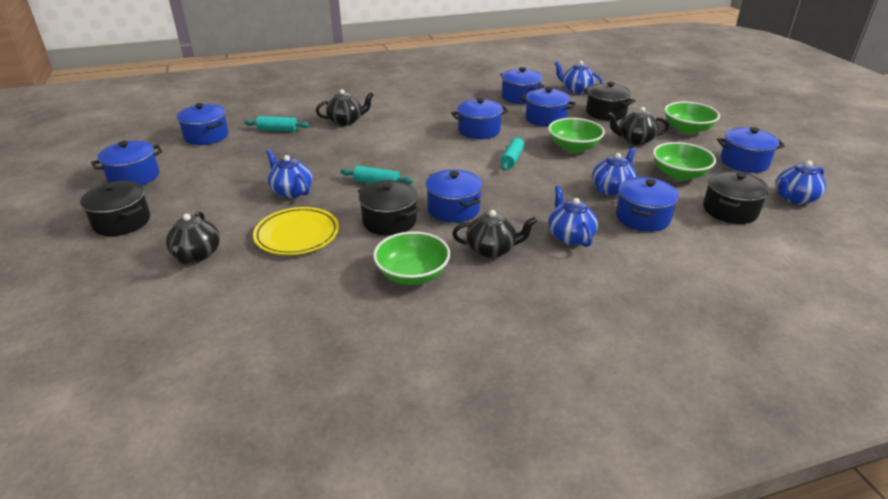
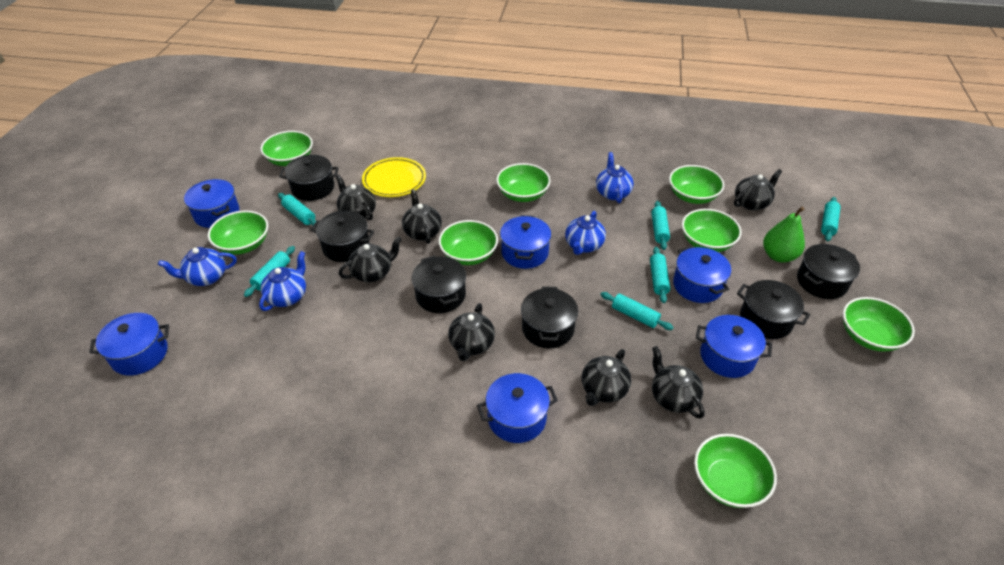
black pot: [80,181,150,236] [358,180,420,236] [583,82,636,121] [703,171,769,224] = 4 -> [279,155,339,201] [311,210,374,262] [412,255,466,313] [521,286,578,348] [737,280,810,339] [797,244,860,299] = 6
black teapot: [166,211,220,264] [316,89,374,126] [452,210,537,258] [607,107,669,145] = 4 -> [335,175,376,220] [339,236,402,282] [402,190,442,244] [448,303,495,361] [582,349,631,406] [652,346,705,419] [734,169,782,210] = 7
blue pot: [91,140,163,185] [177,103,229,145] [426,169,483,223] [451,98,509,139] [500,67,544,104] [520,87,576,127] [616,177,679,232] [717,127,785,173] = 8 -> [89,313,169,376] [184,179,239,228] [477,373,558,443] [500,215,551,269] [673,246,731,303] [696,315,772,378] = 6
blue teapot: [266,150,312,198] [548,186,598,247] [554,61,603,94] [592,147,637,196] [776,161,826,205] = 5 -> [158,247,237,286] [259,251,306,311] [565,211,606,255] [596,152,634,203] = 4
green bowl: [373,231,450,285] [548,118,605,152] [653,142,716,180] [665,102,720,134] = 4 -> [208,210,268,255] [260,131,313,166] [439,220,498,265] [496,163,551,202] [669,165,724,204] [682,209,741,252] [694,434,777,508] [843,297,915,352] = 8
green pear: none = 0 -> [763,207,805,263] = 1
turquoise rolling pin: [245,116,309,131] [341,166,413,184] [500,137,524,170] = 3 -> [244,246,295,297] [278,193,317,227] [600,292,674,330] [650,247,670,303] [651,201,670,250] [821,197,841,241] = 6

